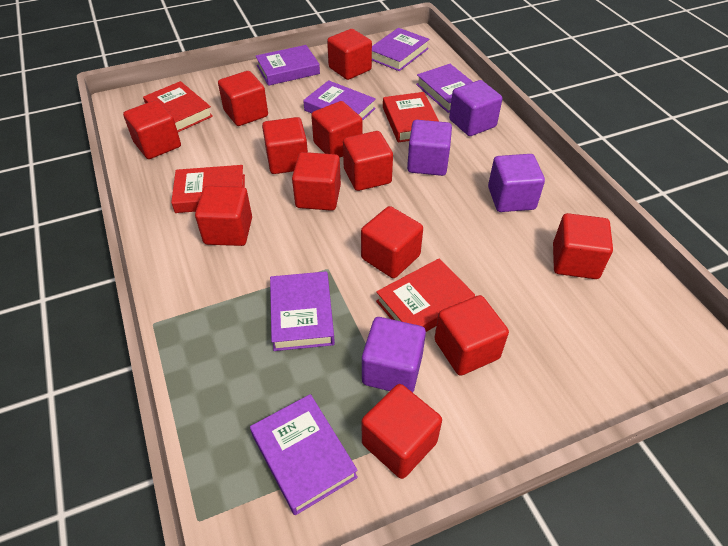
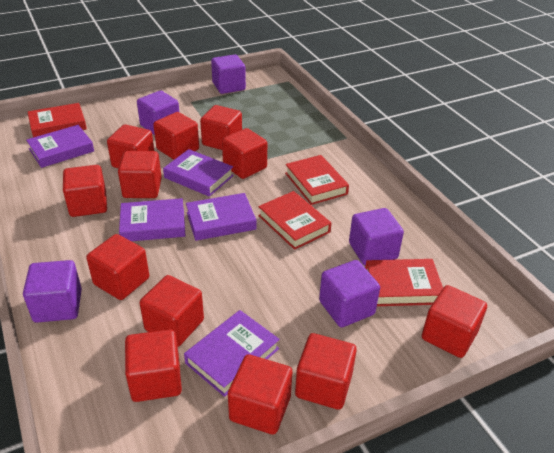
purple book: [250,394,358,515] [255,45,320,86] [270,271,335,351] [303,80,376,121] [372,28,429,71] [416,64,473,113] = 6 -> [26,125,94,168] [119,198,185,241] [163,149,234,197] [184,310,280,397] [186,193,256,241] = 5
purple cube: [362,317,426,392] [407,120,452,176] [449,80,502,136] [488,154,545,212] = 4 -> [23,260,82,323] [137,91,179,135] [211,54,246,94] [319,260,380,328] [349,208,404,266] = 5

